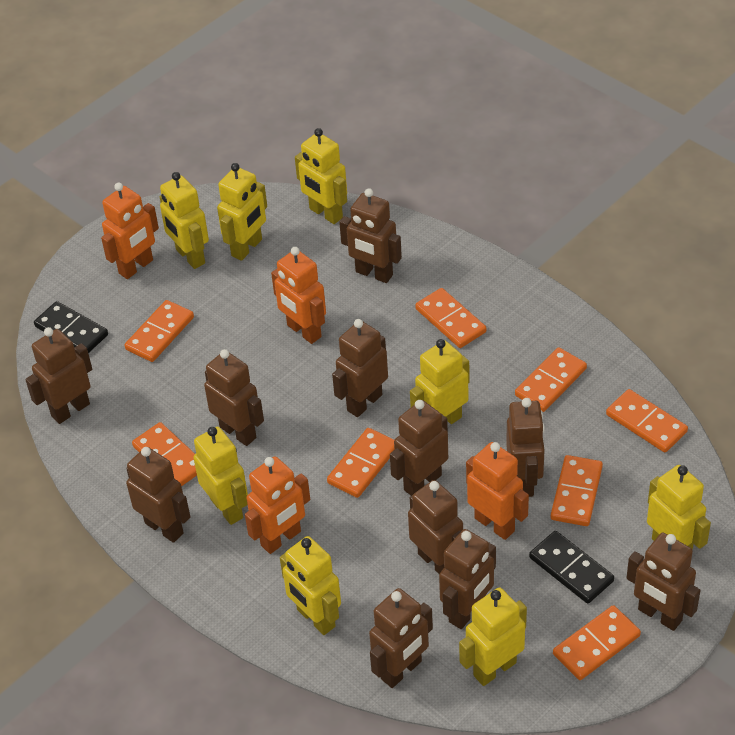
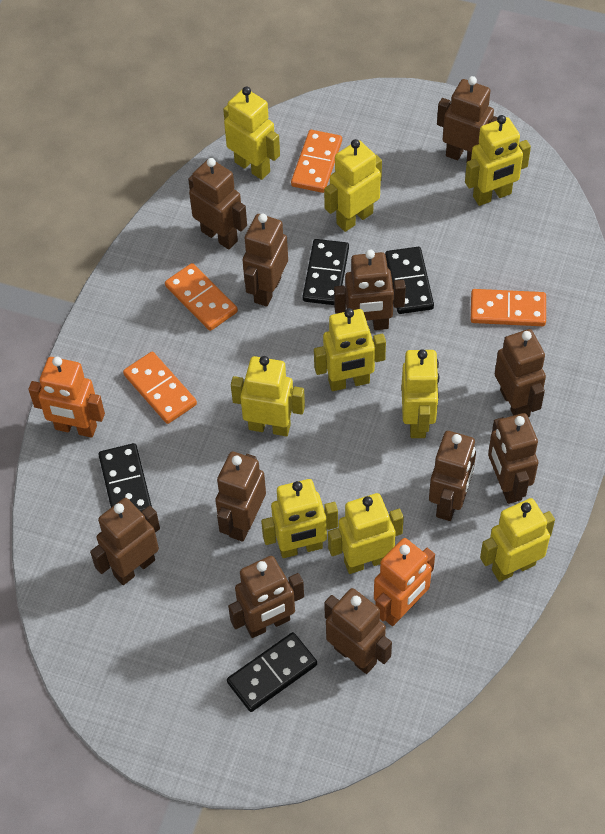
black domino: [34,301,108,353] [529,531,614,604] = 2 -> [98,443,152,512] [227,632,317,712] [303,239,349,305] [385,247,434,314] = 4
orange domino: [125,300,194,362] [132,422,197,486] [327,428,394,498] [415,288,486,348] [515,347,587,412] [551,455,603,526] [553,605,641,680] [606,389,688,452] = 8 -> [123,352,197,424] [165,263,238,331] [291,130,342,193] [471,289,546,326] = 4
orange robot: [101,183,159,279] [245,456,310,554] [271,247,326,344] [466,442,529,540] = 4 -> [28,357,105,438] [374,538,435,626] = 2
yellow robot: [160,172,209,269] [193,427,248,525] [217,163,267,261] [280,536,341,635] [295,128,347,224] [410,339,470,424] [459,587,527,686] [647,465,711,551] = 8 -> [223,87,280,180] [231,356,305,436] [261,479,338,558] [314,308,386,391] [324,139,382,232] [328,493,404,574] [402,349,439,438] [465,115,531,206] [480,498,555,582] = 9

